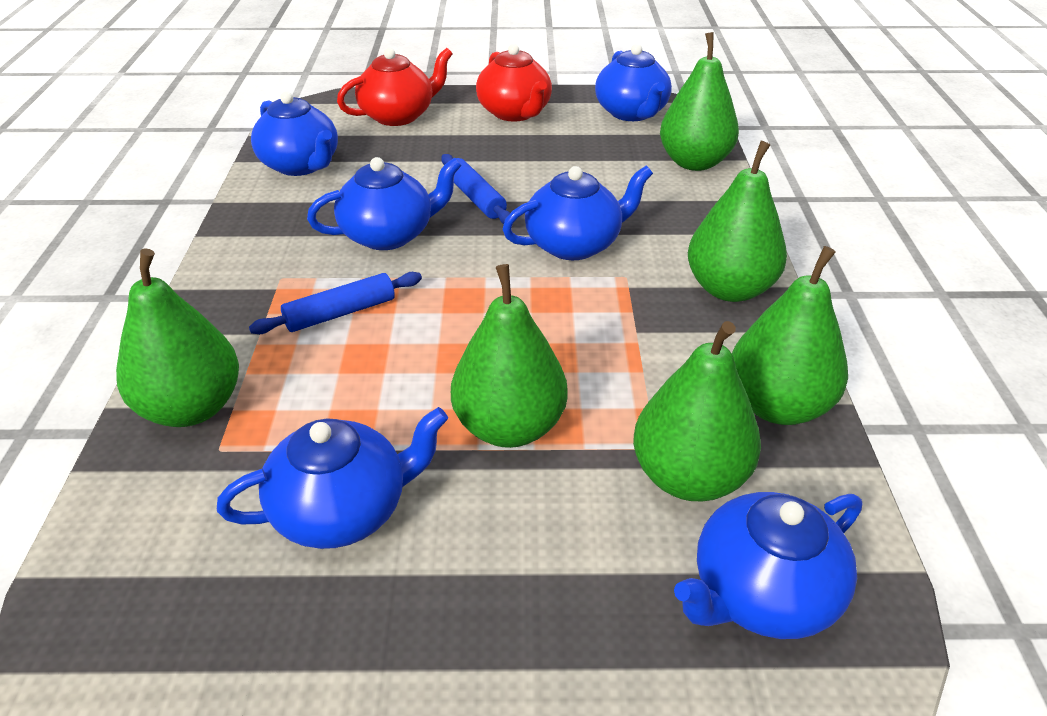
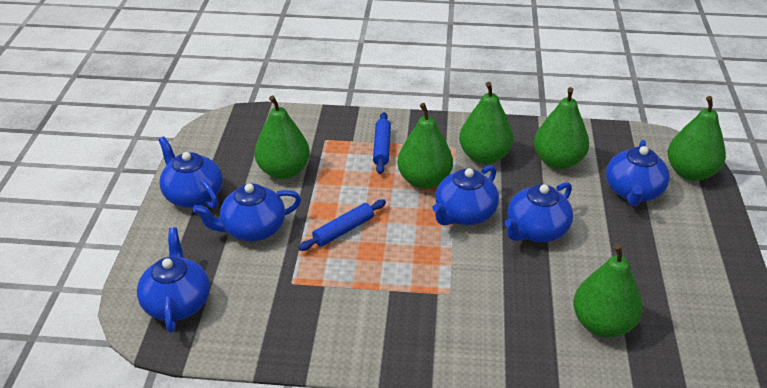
red teapot: [337,48,453,126] [476,44,552,122] = 2 -> none = 0

